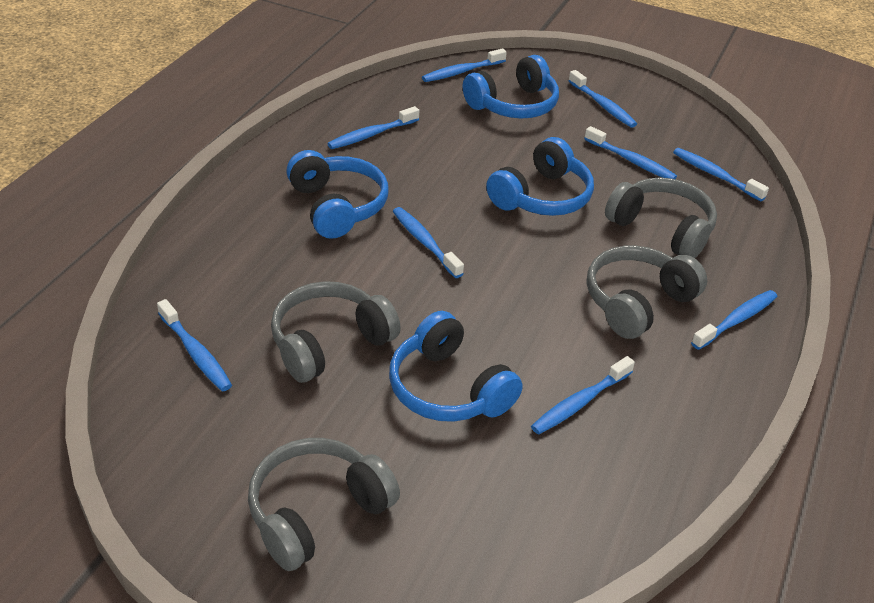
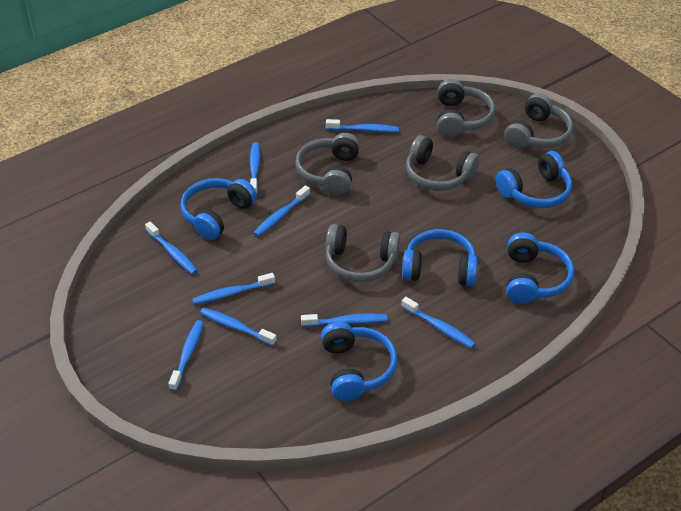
blue headphones: [286,150,389,239] [389,311,523,422] [463,55,559,118] [486,137,594,216] = 4 -> [180,178,257,240] [321,322,397,401] [402,229,478,286] [496,151,572,208] [506,233,574,304] = 5
grey headphones: [248,438,400,571] [271,281,401,383] [587,246,707,339] [605,178,717,258] = 4 -> [295,133,360,195] [326,224,401,282] [406,135,479,191] [437,79,495,137] [504,93,573,149] = 5

